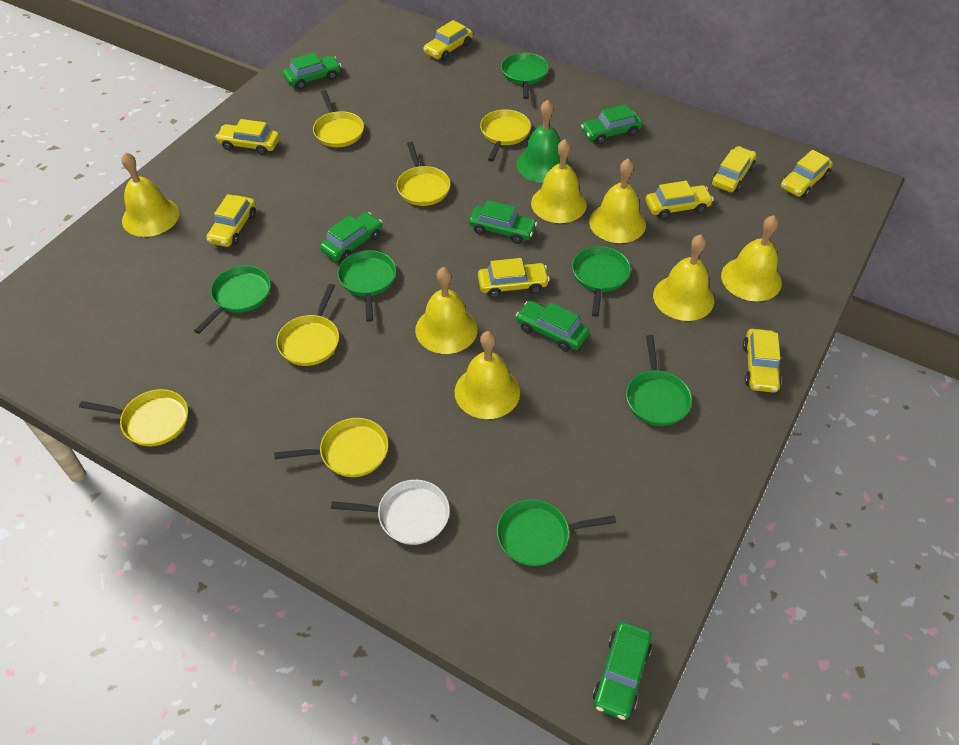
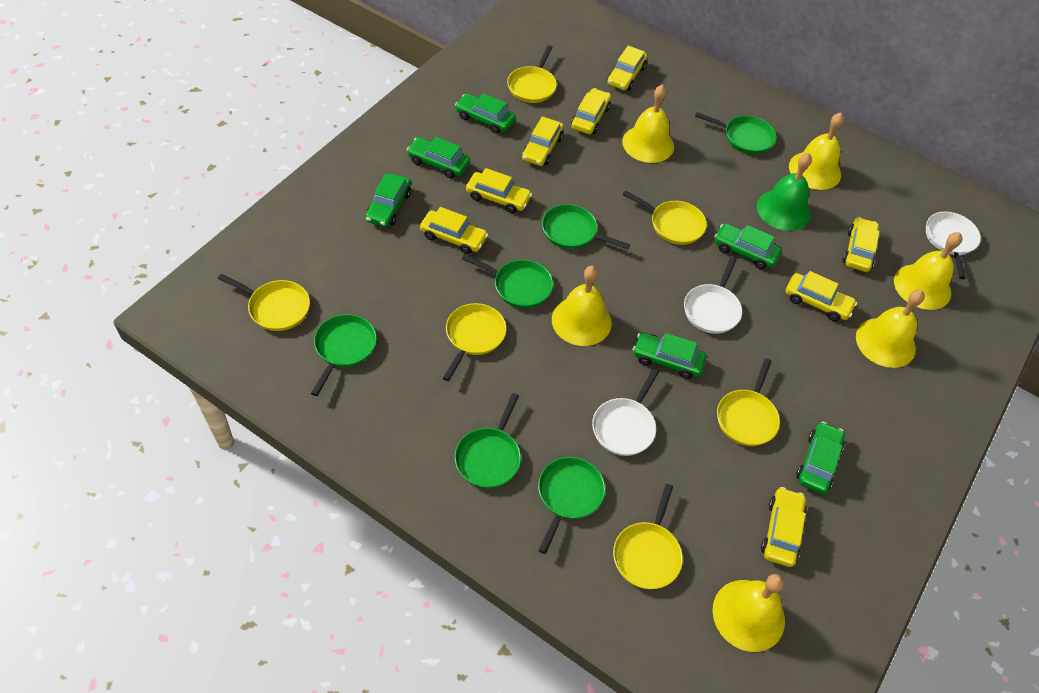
white pan: [331,480,450,545] = 1 -> [592,369,659,456] [684,257,742,334] [926,211,981,279] = 3
yellow bell: [122,152,179,237] [415,267,478,354] [455,331,520,419] [531,139,587,223] [589,158,646,243] [653,234,714,321] [721,215,782,301] = 7 -> [552,266,612,346] [622,84,674,163] [712,574,785,652] [789,113,844,190] [856,289,925,368] [894,232,962,310] = 6

